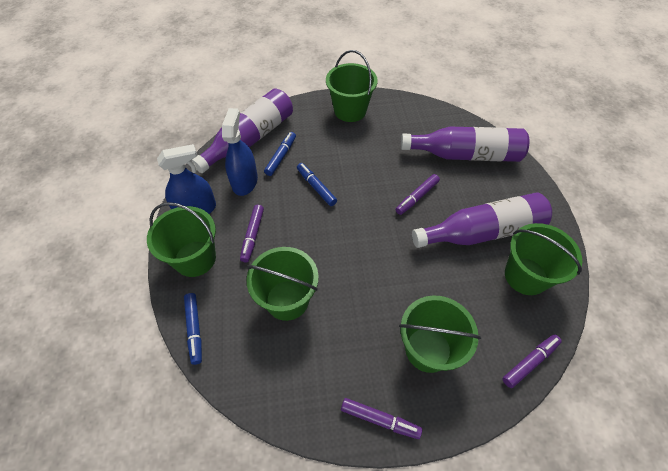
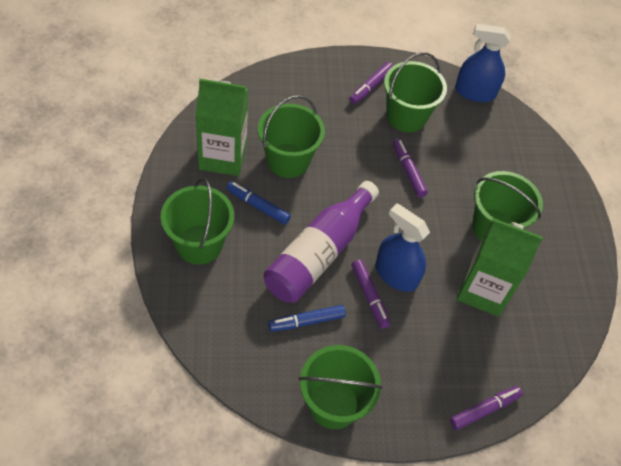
blue marker: [184,293,202,365] [264,132,296,176] [297,163,337,206] = 3 -> [227,181,291,225] [268,305,346,332] = 2
green carton: none = 0 -> [196,79,249,176] [457,218,543,317] = 2
purple bottle: [191,88,293,173] [401,126,530,162] [412,193,552,248] = 3 -> [264,181,379,303] = 1

